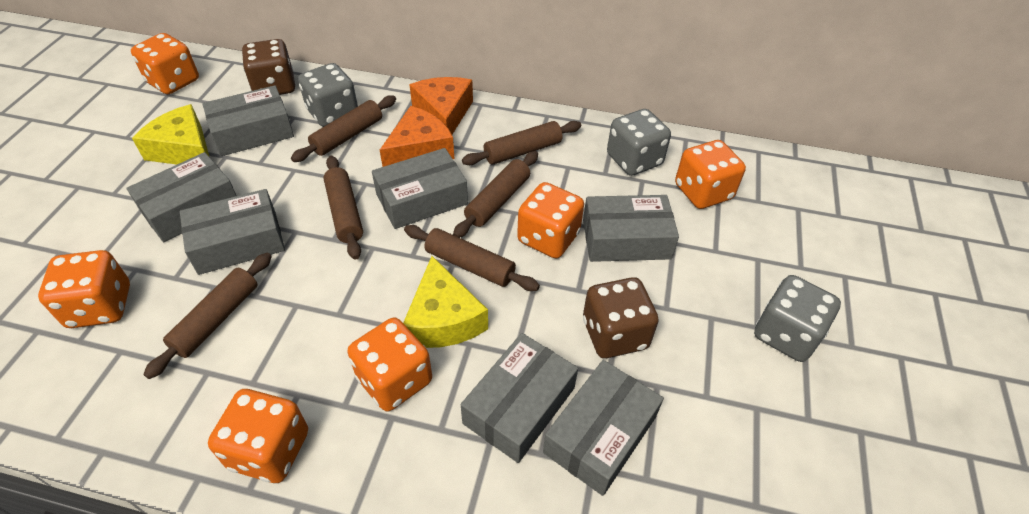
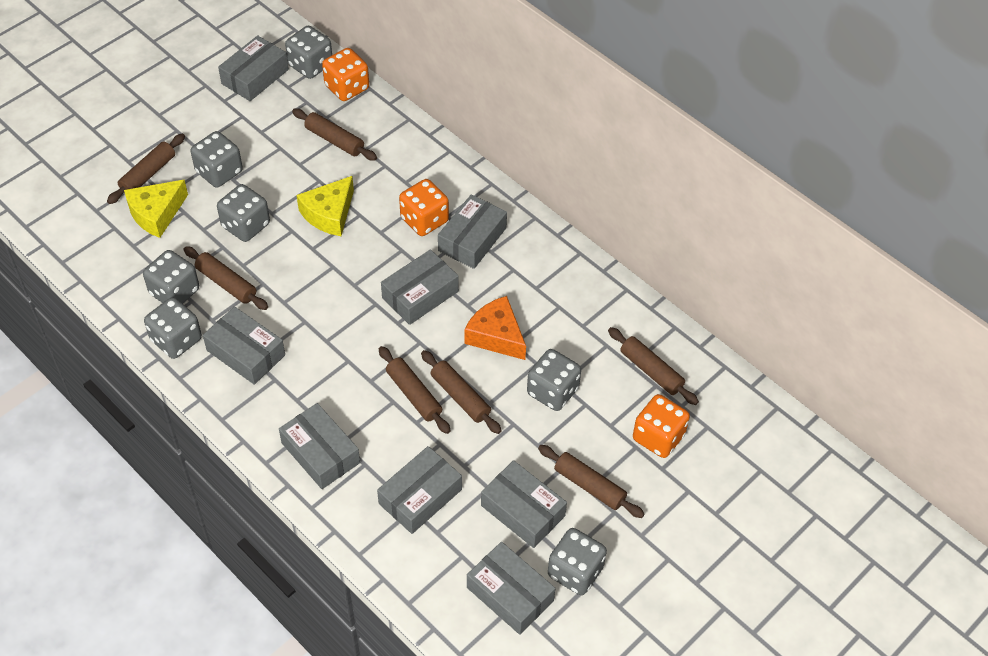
brown dice: [242,39,295,95] [583,277,659,358] = 2 -> none = 0
brown rolling pin: [143,253,272,379] [291,95,396,162] [323,156,363,260] [404,225,540,291] [453,151,538,238] [462,121,581,165] = 6 -> [107,133,185,204] [183,246,268,310] [292,109,377,160] [379,346,450,434] [421,350,502,434] [538,445,644,518] [608,327,699,405] = 7
grey box: [127,152,236,242] [180,189,285,275] [202,85,294,156] [372,148,468,229] [461,333,578,463] [543,360,664,496] [583,195,679,262] = 7 -> [203,306,285,385] [218,35,289,101] [279,403,360,489] [377,446,462,534] [381,249,459,325] [438,194,507,269] [467,542,555,635] [481,460,567,548] = 8
grey dice: [298,63,358,127] [607,109,671,176] [754,275,841,362] = 3 -> [143,250,199,304] [144,297,202,359] [191,131,243,187] [217,184,270,242] [285,26,332,79] [527,349,581,411] [548,528,607,595] = 7
orange cheese: [380,106,454,167] [409,77,473,134] = 2 -> [464,296,526,360] = 1
orange dice: [38,250,130,328] [131,33,199,94] [208,389,308,483] [347,317,432,411] [517,182,584,258] [675,140,746,209] = 6 -> [322,48,369,101] [399,179,449,236] [633,394,690,458] = 3

